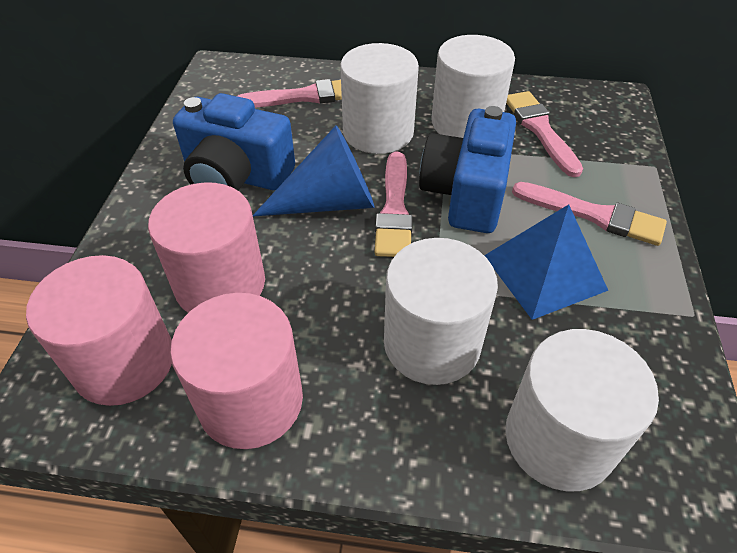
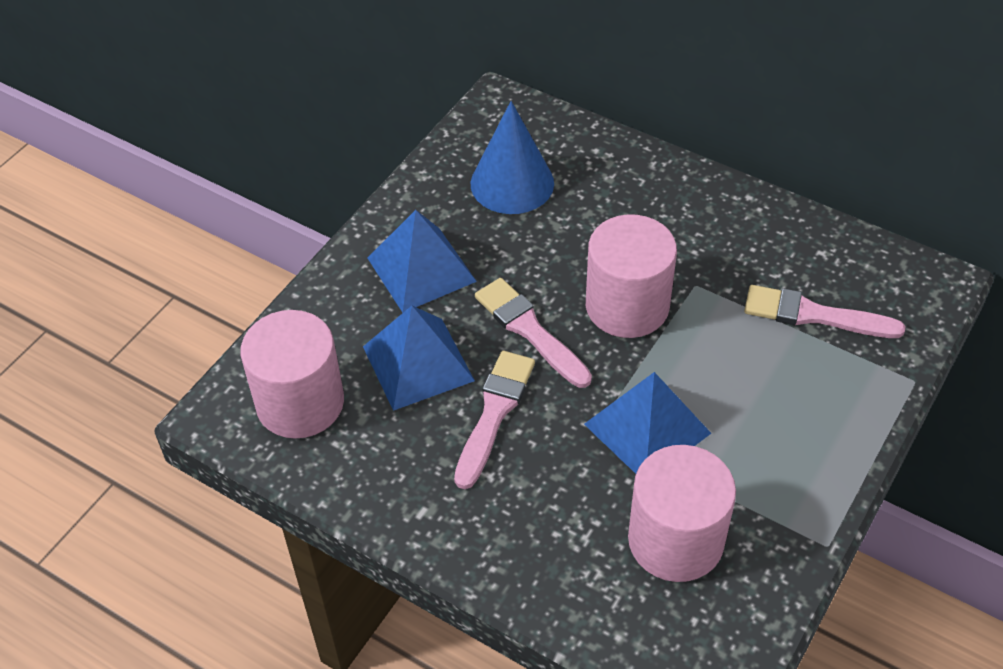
blue camera: [173,93,295,191] [419,106,516,233] = 2 -> none = 0
blue pyramid: [484,204,608,320] = 1 -> [363,306,475,411] [368,210,477,313] [584,372,711,474] = 3
pink brush: [237,79,342,108] [375,152,413,257] [506,91,583,177] [512,182,667,246] = 4 -> [454,351,535,489] [475,278,592,388] [744,285,906,338] = 3
white cylinder: [340,43,419,154] [384,238,498,385] [432,35,515,138] [505,329,659,491] = 4 -> none = 0

